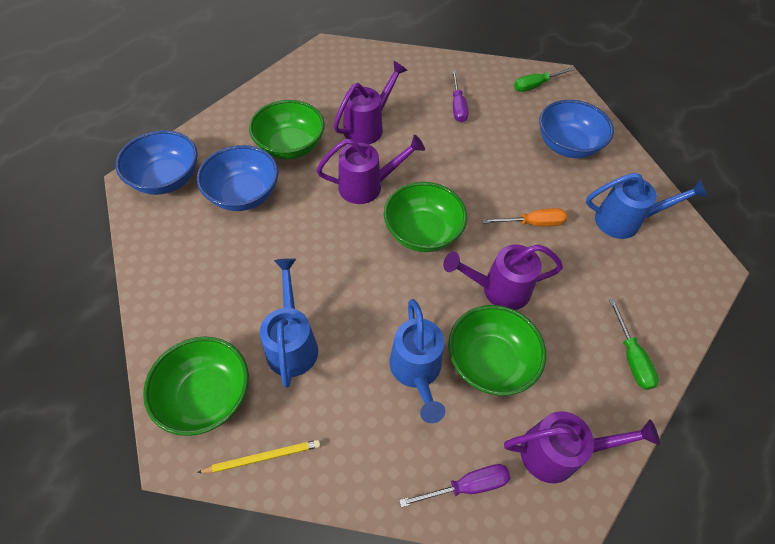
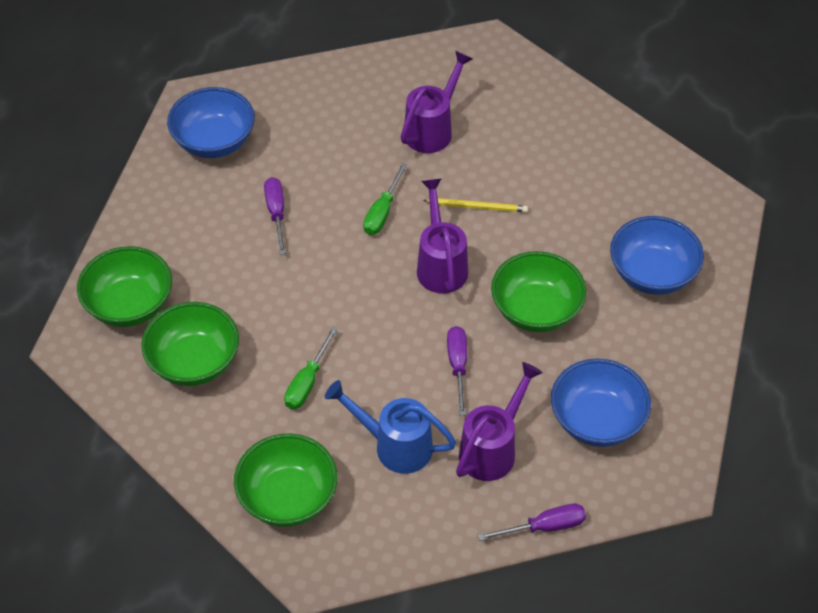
blue watering can: [260,258,318,388] [389,299,445,423] [586,173,707,239] = 3 -> [325,380,456,474] = 1
orange screwdriver: [482,208,567,226] = 1 -> none = 0
purple screwdriver: [399,464,511,507] [452,71,468,122] = 2 -> [264,177,286,255] [447,326,467,416] [478,504,586,541] = 3
purple watering can: [316,135,425,204] [333,61,407,144] [443,244,563,310] [504,411,660,483] = 4 -> [401,51,472,153] [417,178,468,294] [456,362,543,481] = 3

